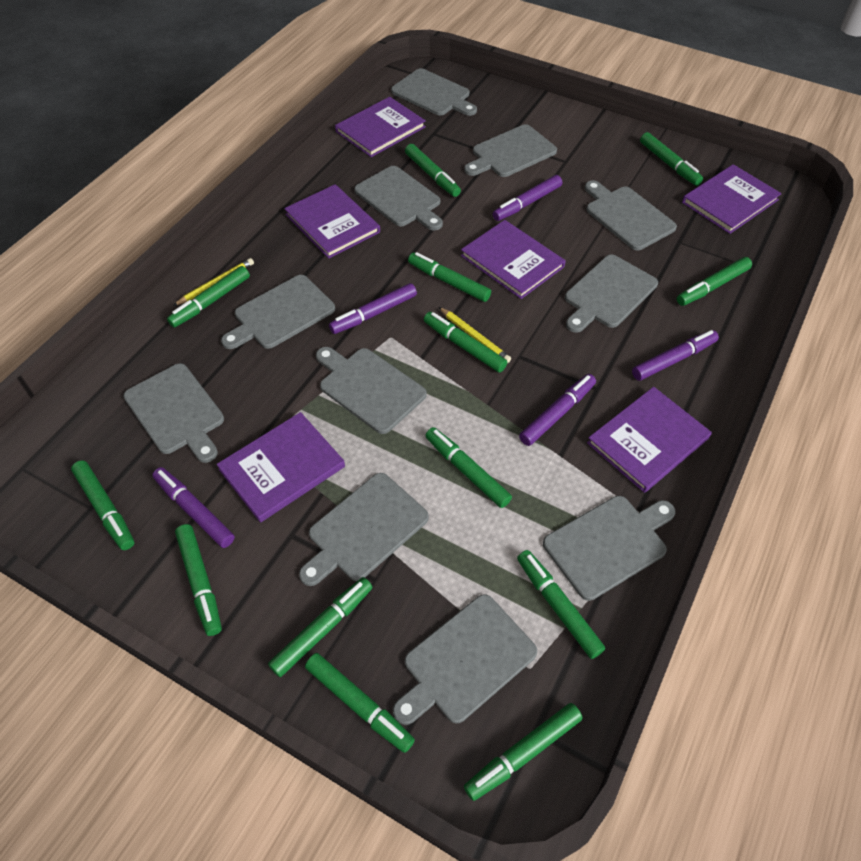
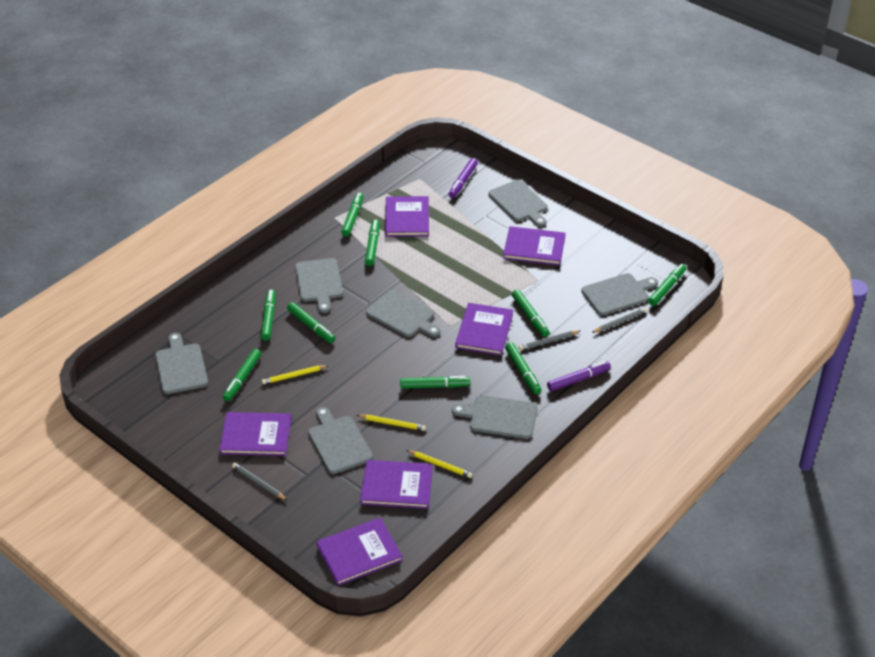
green marker: [71,460,134,550] [167,266,250,328] [175,524,222,636] [268,577,372,677] [305,653,415,753] [405,144,461,197] [408,252,491,302] [424,312,507,373] [425,427,512,508] [464,703,583,801] [517,550,605,659] [640,132,703,186] [677,257,752,306] = 13 -> [223,349,261,401] [261,289,275,341] [287,302,335,343] [341,192,364,237] [365,219,380,266] [400,376,470,389] [505,342,541,394] [512,289,550,337] [648,264,686,306] = 9
grey cutting board: [123,363,224,463] [221,275,335,349] [299,473,429,586] [316,347,427,434] [354,166,443,231] [391,68,477,116] [393,594,537,725] [464,124,557,177] [543,496,676,601] [565,254,658,333] [585,180,677,250] = 11 -> [155,333,208,394] [295,258,343,313] [308,407,373,474] [366,290,440,337] [452,395,538,439] [489,180,548,227] [581,273,658,315] = 7
grey pencil: none = 0 -> [232,463,288,501] [519,331,580,350] [592,307,647,333] = 3
purple marker: [152,467,235,548] [329,283,417,334] [493,175,562,221] [519,374,596,446] [632,330,719,381] = 5 -> [448,158,478,198] [547,361,611,391] = 2
yellow pencil: [173,258,254,306] [439,307,511,363] = 2 -> [262,365,329,384] [357,415,426,431] [406,450,473,478] = 3

